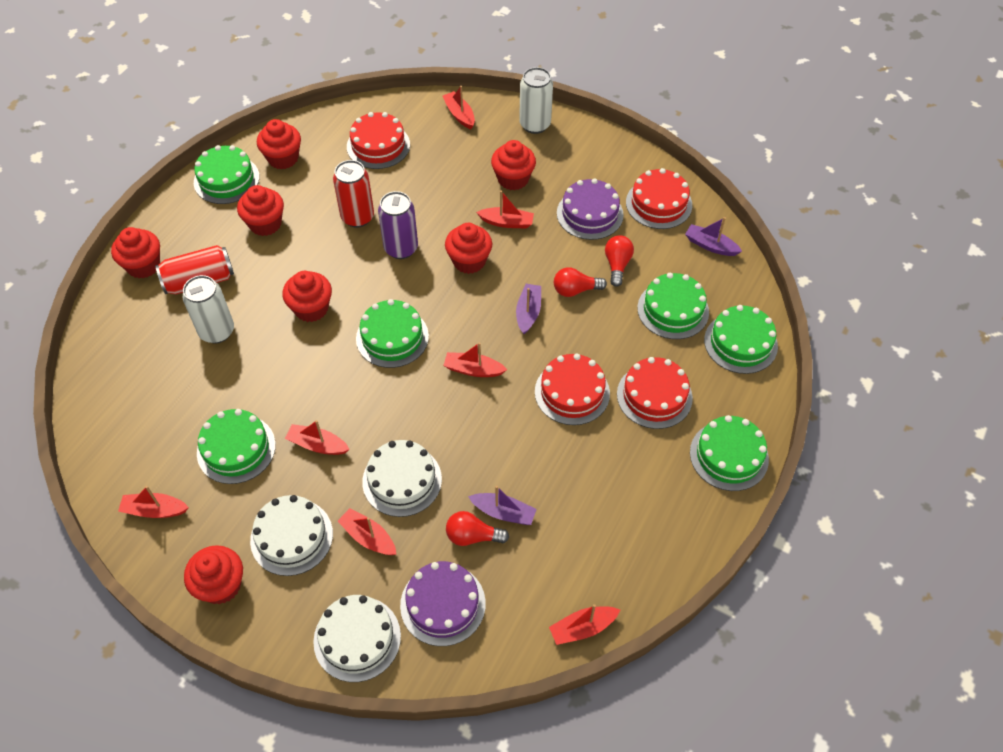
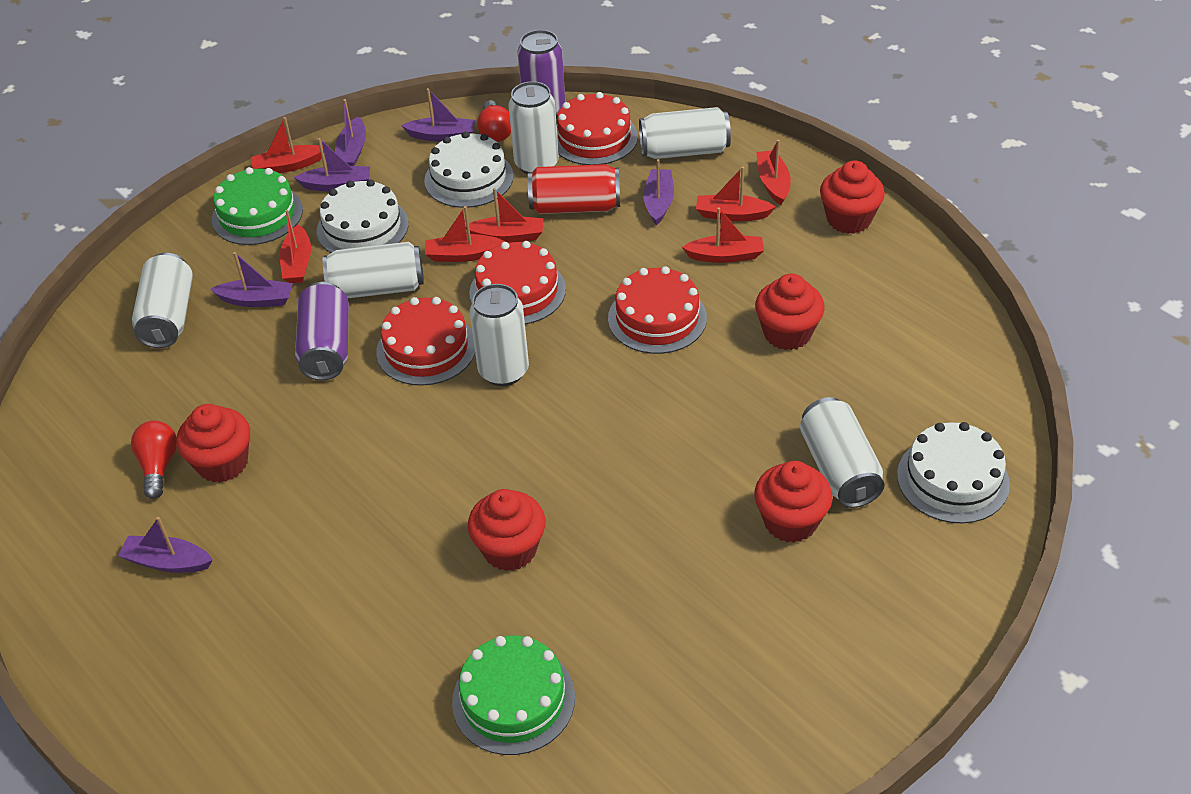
green cake: [194,145,259,204] [197,409,276,484] [356,299,429,368] [637,273,709,339] [690,415,769,491] [704,305,778,374] = 6 -> [212,167,303,245] [452,635,575,755] = 2
purple boat: [468,486,537,525] [516,284,541,334] [685,217,742,256] = 3 -> [118,517,213,573] [210,252,293,307] [293,138,370,192] [335,99,366,166] [401,88,475,142] [643,159,674,225] = 6
purple cake: [400,561,486,646] [557,178,624,240] = 2 -> none = 0
purple can: [378,191,418,259] = 1 -> [295,282,349,380] [517,30,565,118] = 2
red can: [155,245,234,294] [333,160,374,228] = 2 -> [528,164,620,214] = 1
red cupcake: [111,227,160,278] [184,545,243,604] [237,185,284,236] [257,119,301,169] [282,271,332,322] [445,223,492,274] [491,140,536,190] = 7 -> [176,404,250,483] [468,489,546,571] [754,461,833,543] [755,273,825,350] [820,160,885,234] = 5
red light bulb: [446,511,509,546] [554,267,607,297] [605,235,634,287] = 3 -> [131,421,177,499] [477,100,511,142] = 2
white can: [183,275,234,344] [519,67,553,134] = 2 -> [132,253,193,348] [323,242,424,298] [470,284,529,386] [509,81,559,175] [639,107,731,159] [800,397,885,508] = 6

